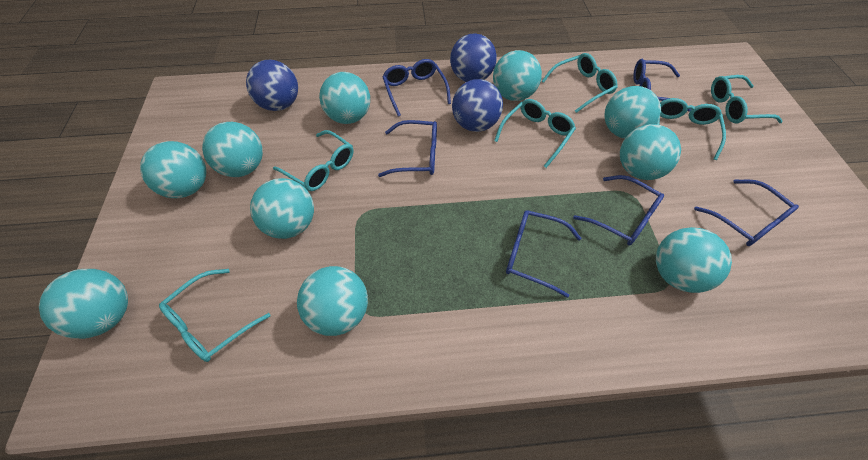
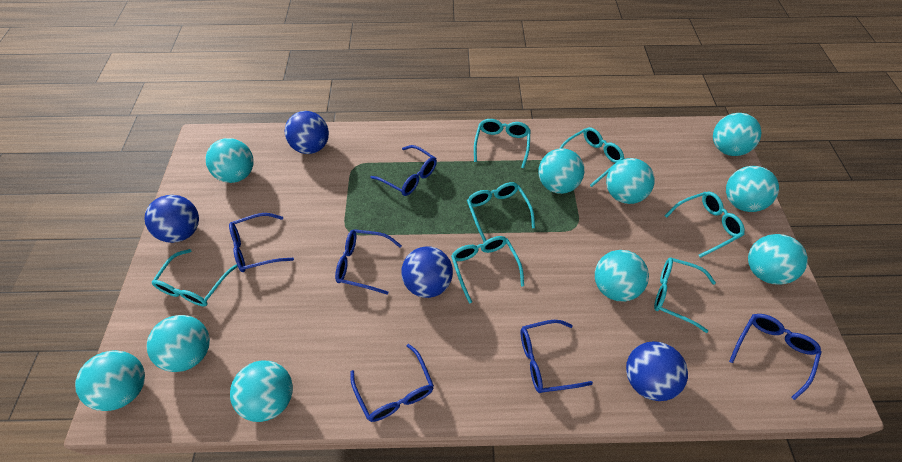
blue ball: [246,60,298,111] [450,33,497,82] [452,79,503,132] = 3 -> [144,195,199,243] [285,111,329,154] [401,246,453,298] [626,341,688,401] = 4
turquoise glasses: [159,269,271,362] [273,130,353,191] [494,99,576,168] [542,53,618,113] [657,98,726,160] [711,75,783,123] = 6 -> [151,249,238,307] [451,236,524,304] [467,182,535,242] [474,119,530,168] [559,127,624,187] [654,257,716,333] [665,192,745,258] = 7

